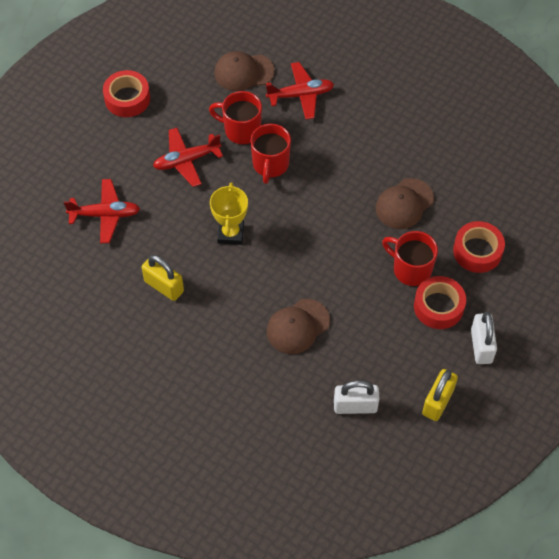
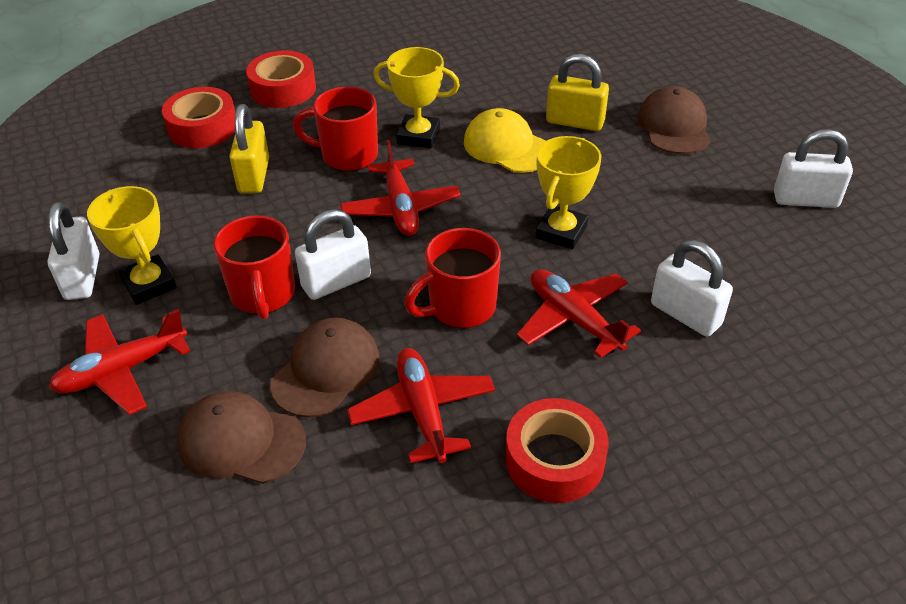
red plane: [64,179,140,243] [153,128,223,187] [266,62,334,119] = 3 -> [49,309,190,415] [340,140,461,236] [347,348,495,463] [517,269,641,358] = 4
white padlock: [334,380,380,414] [471,312,497,364] = 2 -> [48,202,99,300] [295,209,371,300] [651,240,733,337] [774,129,853,208] = 4
yellow cap: none = 0 -> [464,108,546,173] = 1
yellow trophy: [210,182,248,245] = 1 -> [87,186,176,305] [373,47,460,149] [536,136,601,250] = 3

